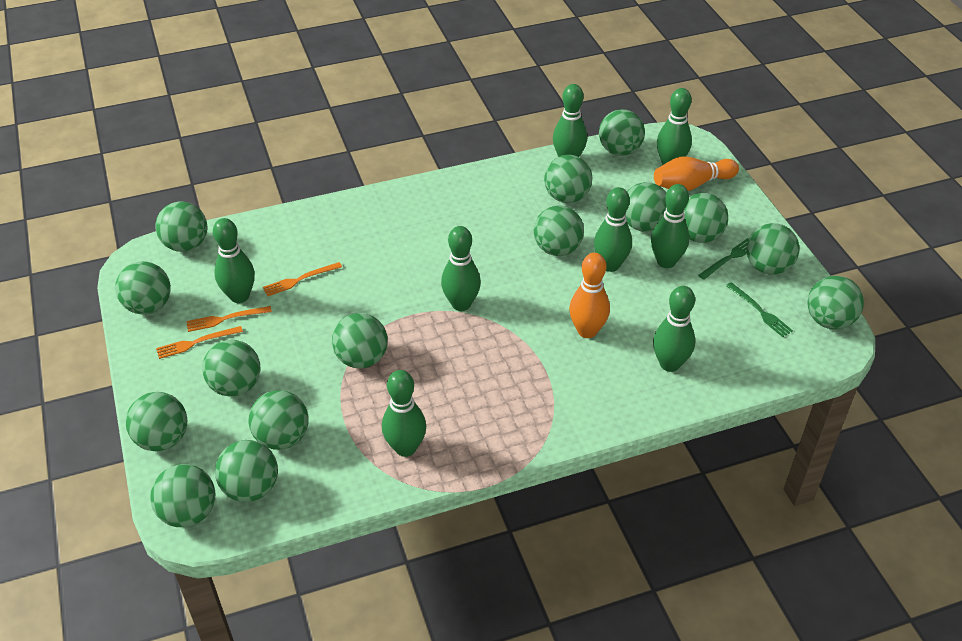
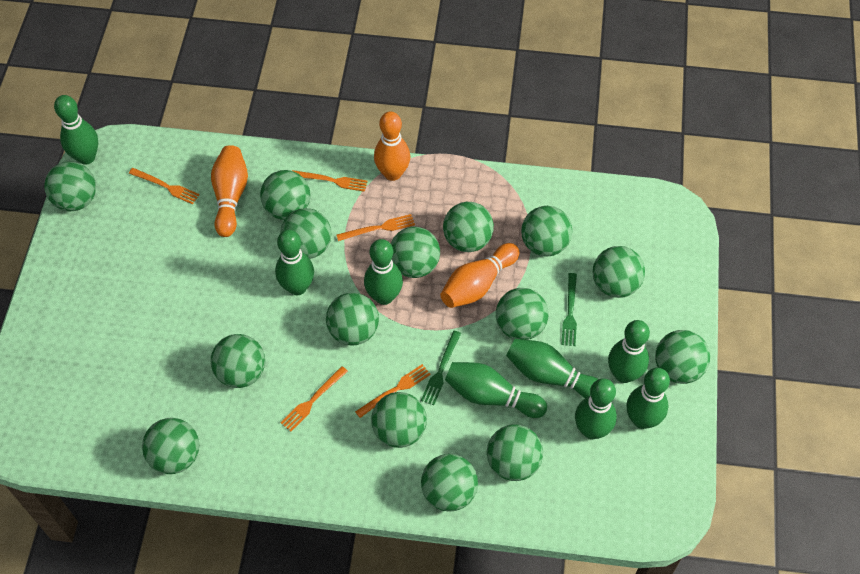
orange bowling pin: [569,253,610,338] [654,157,739,191] = 2 -> [211,145,248,237] [374,112,410,181] [440,243,519,308] = 3
orange fork: [156,326,243,359] [186,306,272,332] [263,262,342,296] = 3 -> [129,168,200,204] [280,366,348,432] [292,170,368,192] [336,214,415,241] [355,364,431,418] = 5

